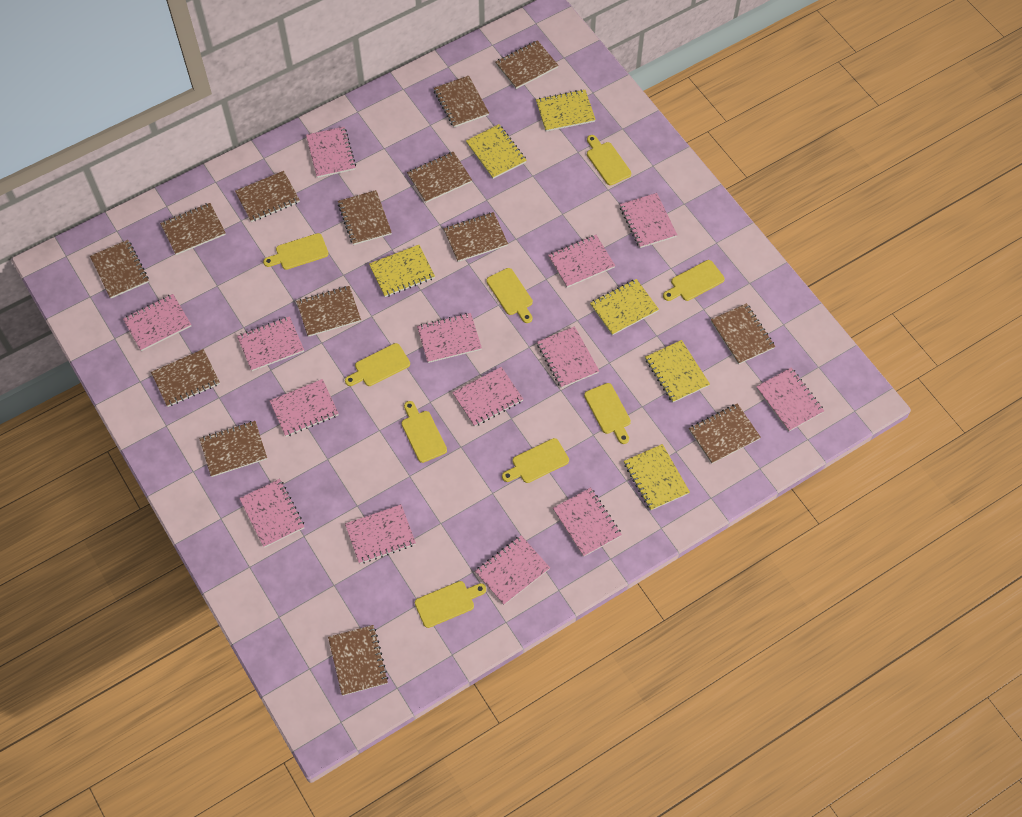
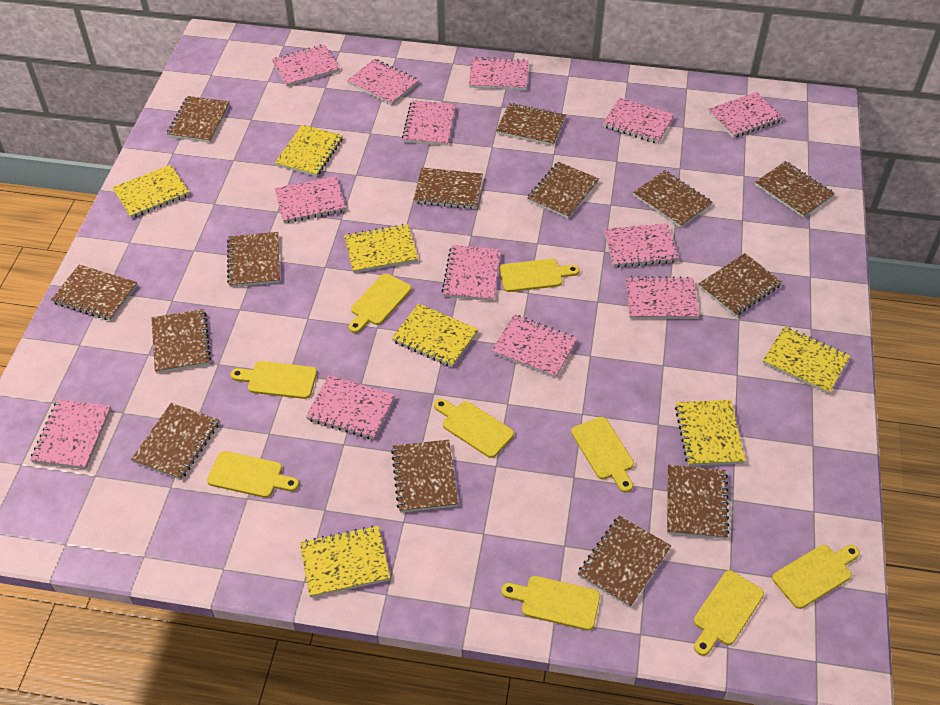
pink notebook: [123,294,191,351] [237,316,304,371] [239,479,305,548] [269,379,339,437] [306,127,356,178] [345,504,416,564] [417,313,482,363] [453,367,523,427] [475,536,550,605] [537,326,599,388] [548,235,615,288] [553,487,622,557] [620,193,677,248] [756,367,824,432] = 14 -> [30,399,111,469] [272,44,340,87] [275,176,346,223] [306,375,395,439] [347,59,419,105] [402,100,456,146] [442,245,501,301] [469,57,528,90] [491,314,578,378] [603,97,675,144] [604,224,679,268] [626,276,699,319] [708,92,783,138] = 13
yellow notebook: [369,245,435,297] [466,124,527,179] [536,89,596,132] [590,279,659,335] [624,444,690,511] [645,340,710,403] = 6 -> [112,165,190,218] [275,125,343,177] [300,526,390,598] [344,224,418,273] [392,303,478,367] [675,400,746,466] [763,326,850,394] = 7

